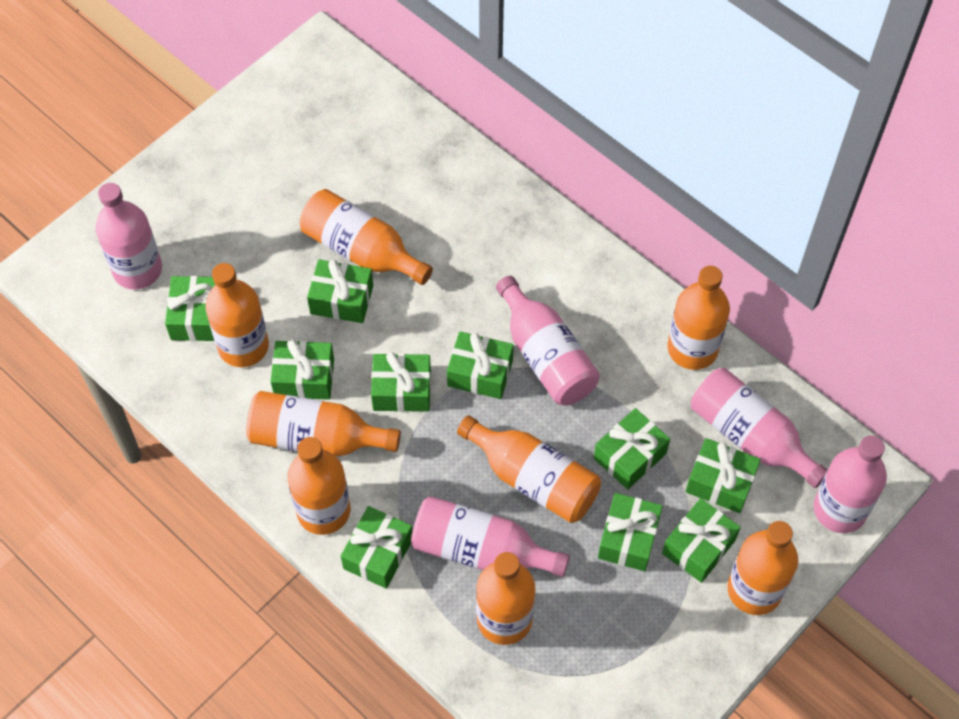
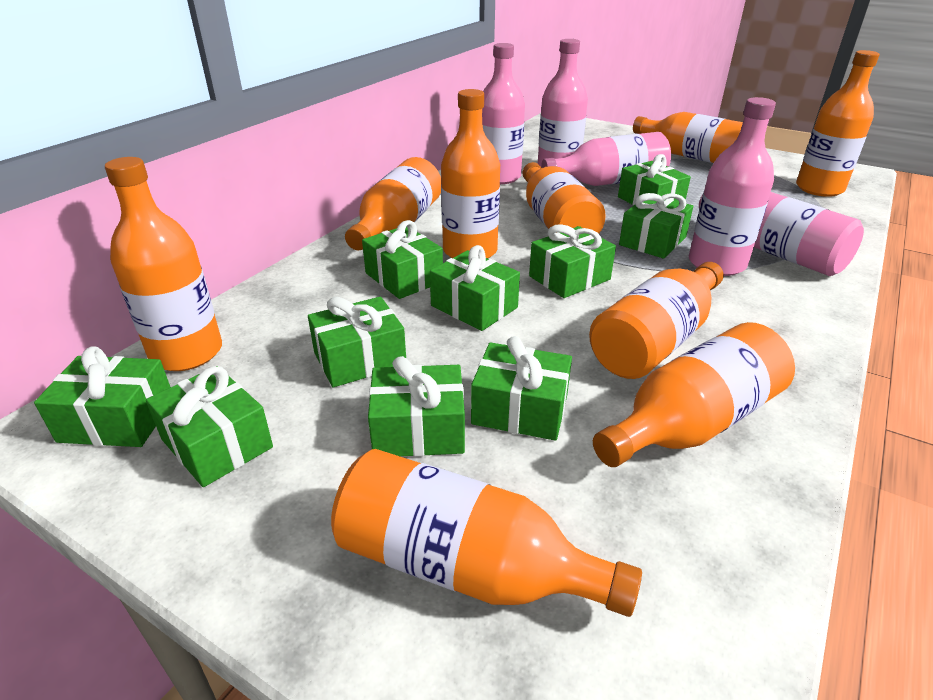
orange bottle: [205,263,269,367] [246,391,401,457] [287,437,350,535] [300,189,433,285] [457,415,601,523] [476,552,535,645] [668,266,730,370] [727,521,798,615] = 8 -> [105,157,222,371] [331,449,642,617] [345,157,441,250] [441,89,500,258] [523,162,606,234] [589,262,724,379] [593,322,795,467] [633,112,743,163] [796,50,880,197] = 9

